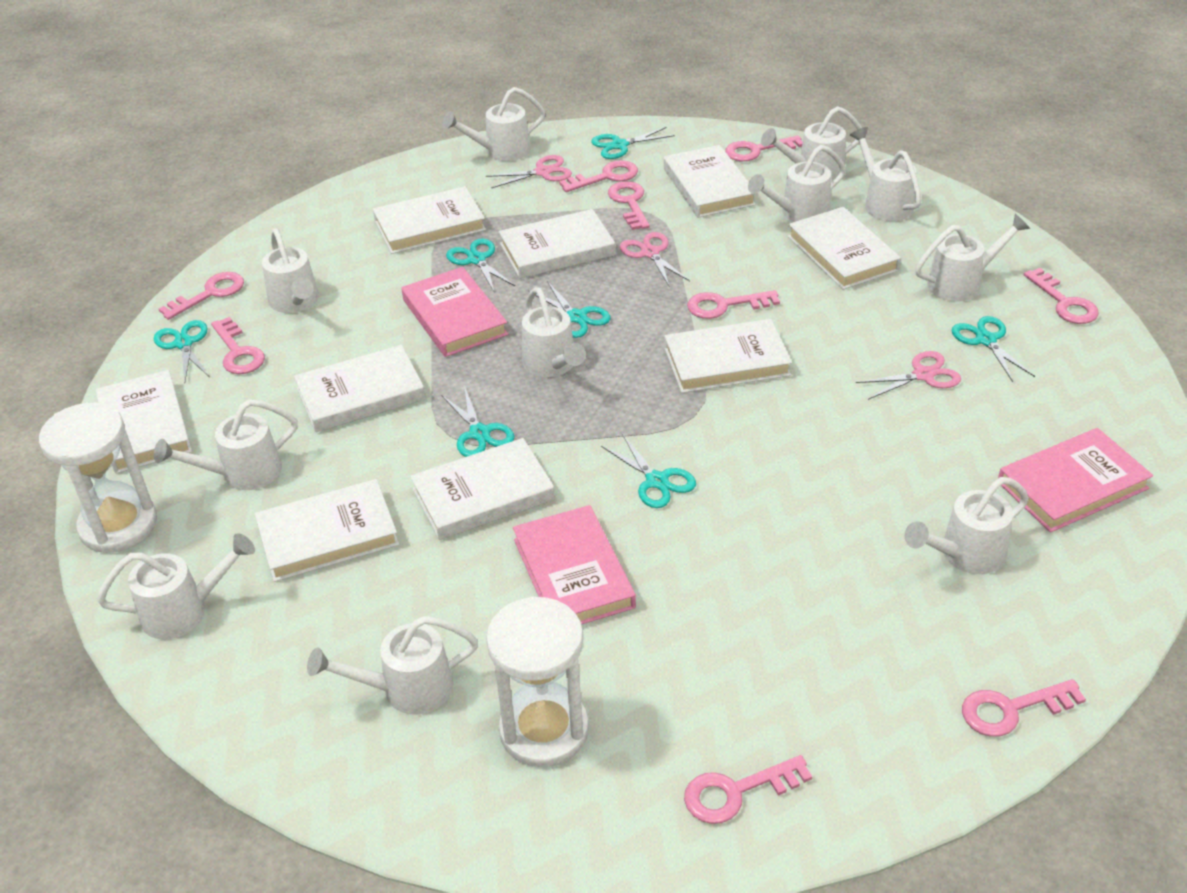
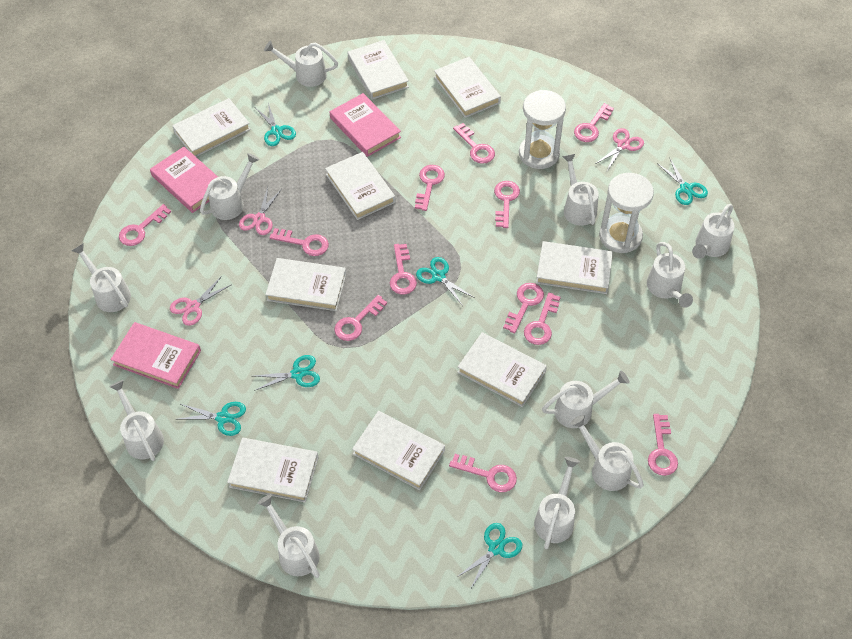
pink key: [159,272,244,320] [211,317,265,374] [559,160,638,192] [608,181,650,230] [684,755,812,824] [687,290,780,319] [725,135,803,161] [962,679,1086,737] [1024,268,1099,324] = 9 -> [119,204,171,246] [269,228,329,256] [334,295,387,341] [390,244,417,295] [415,165,445,211] [449,454,517,492] [453,123,495,164] [494,181,520,228] [503,283,544,333] [524,293,561,345] [574,103,614,142] [648,414,678,476] = 12
turquoise scissors: [154,320,209,382] [441,388,515,457] [446,238,515,291] [529,281,610,338] [591,127,675,159] [601,434,696,508] [951,316,1035,382] = 7 -> [178,402,246,436] [254,355,320,391] [256,103,296,146] [416,257,475,306] [457,523,522,590] [657,157,708,205] = 6

